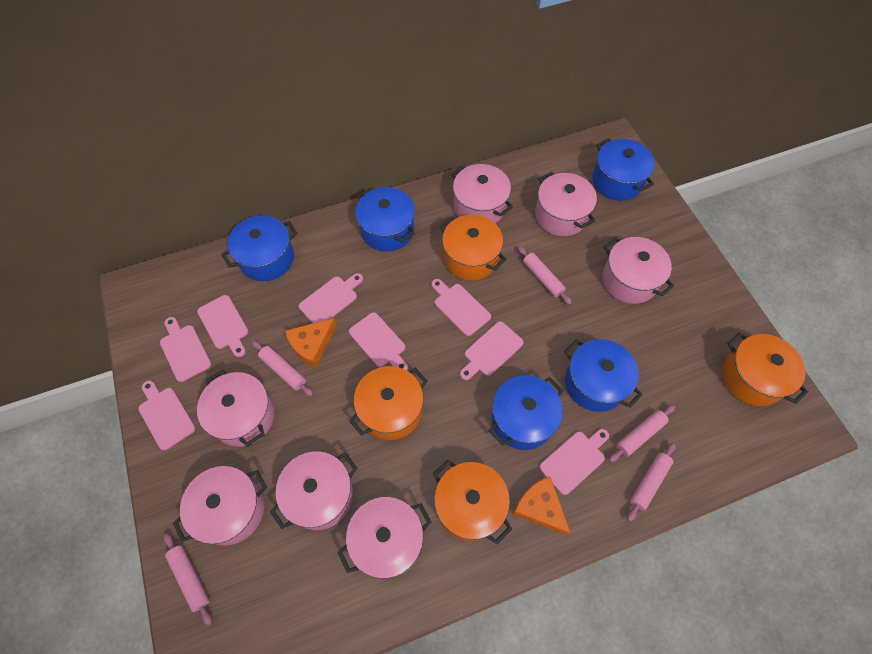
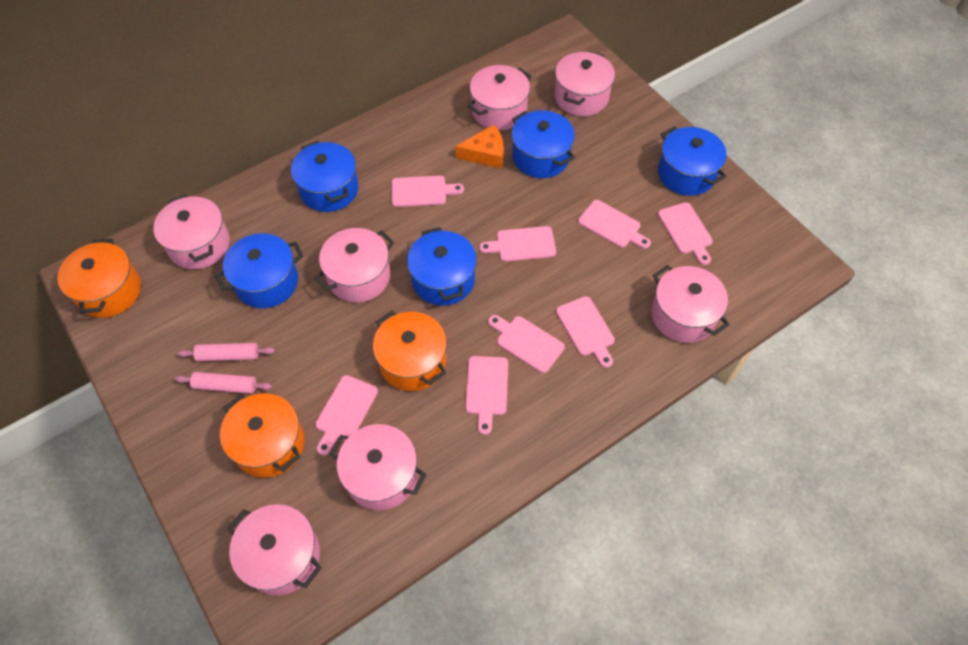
orange cheese: [285,318,337,368] [513,476,571,536] = 2 -> [455,125,504,169] = 1
orange pot: [349,366,428,440] [433,460,512,544] [439,215,507,280] [722,332,808,406] = 4 -> [57,239,141,318] [220,393,305,478] [373,311,447,391] = 3
pink rolling pin: [164,533,212,626] [252,341,313,396] [518,246,572,305] [609,405,675,462] [627,443,676,522] = 5 -> [175,372,272,394] [177,343,275,361] = 2

